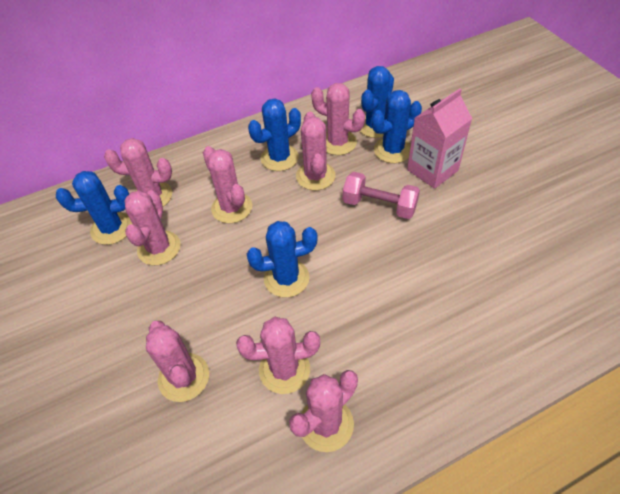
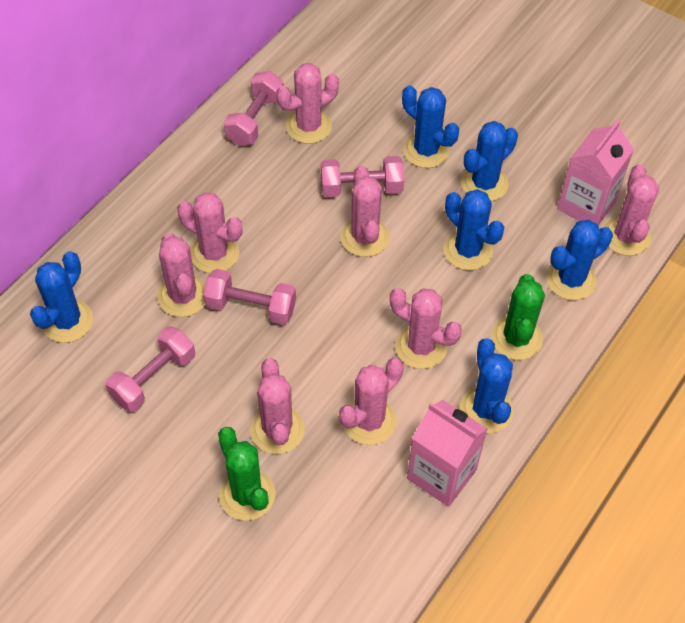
blue cactus: [56,171,132,245] [247,221,318,298] [248,98,301,171] [360,66,394,138] [372,90,422,163] = 5 -> [30,251,93,343] [402,85,459,168] [444,189,504,270] [460,338,514,433] [461,121,518,202] [546,220,613,300] = 6
green cactus: none = 0 -> [218,427,275,521] [491,274,545,360] = 2
pink carton: [407,88,472,189] = 1 -> [407,400,487,507] [557,120,634,226] = 2
pink dumbbell: [343,172,420,219] = 1 -> [106,326,195,412] [203,269,296,325] [224,71,284,146] [321,156,404,197] = 4

